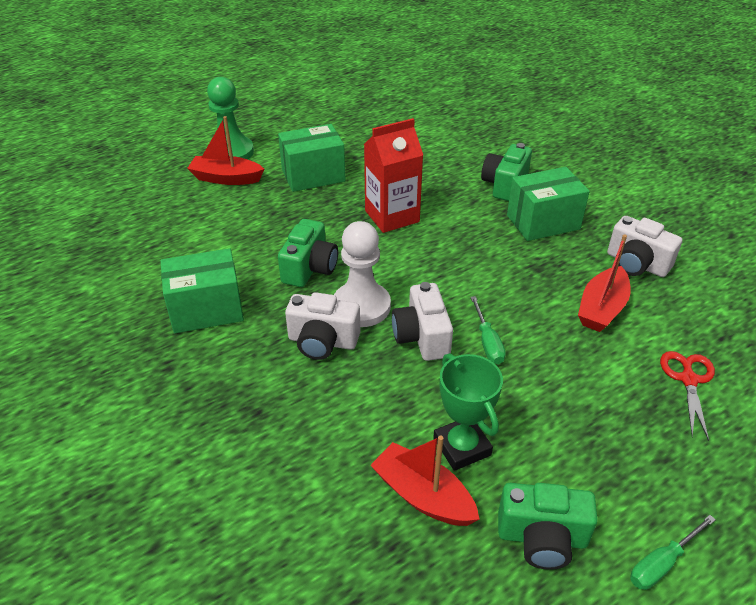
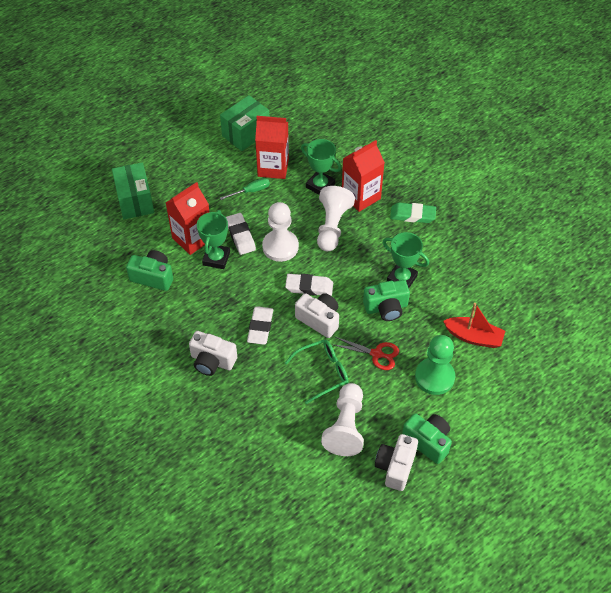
green box: [161,248,244,333] [278,124,346,192] [507,167,590,241] = 3 -> [112,162,154,219] [220,95,269,151] = 2
green eraser: none = 0 -> [390,202,436,223] = 1
green glasses: none = 0 -> [285,340,349,404] = 1
green screwdriver: [471,296,506,364] [630,515,716,590] = 2 -> [220,178,270,200] = 1
green trophy: [433,353,503,471] = 1 -> [197,210,230,269] [301,139,341,195] [383,232,429,288] = 3
red boat: [187,116,264,185] [370,435,479,526] [578,234,631,332] = 3 -> [443,303,505,348] = 1
red carton: [364,118,423,233] = 1 -> [166,182,209,255] [255,116,289,179] [342,140,385,212] = 3
white eraser: none = 0 -> [226,213,256,255] [247,306,273,345] [285,274,333,296] = 3
white pawn: [334,221,391,327] = 1 -> [262,202,299,262] [317,186,355,251] [321,383,364,456] = 3

